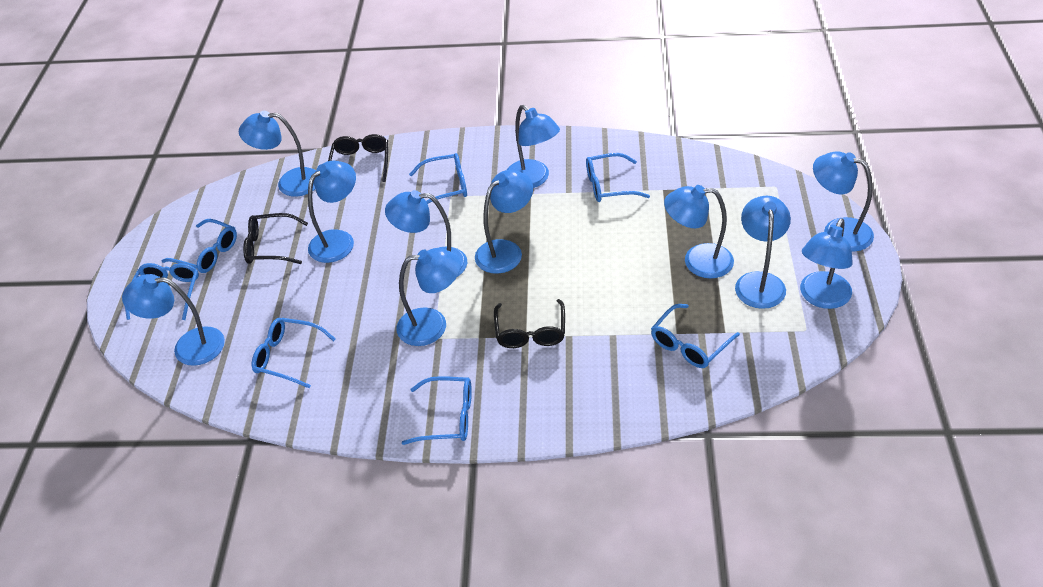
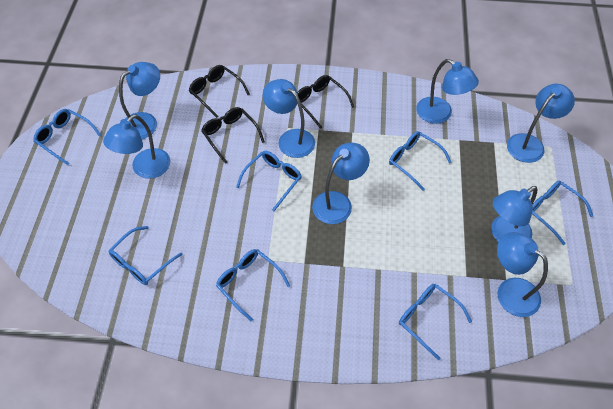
blue lamp: [122,274,225,366] [239,111,316,197] [308,161,356,263] [385,190,467,277] [396,248,461,346] [475,170,533,274] [507,105,560,188] [664,185,734,278] [735,196,791,309] [800,219,853,309] [813,151,874,252] = 11 -> [103,114,170,179] [119,62,160,139] [263,79,315,158] [312,143,370,224] [416,59,479,124] [491,186,538,242] [497,232,548,317] [507,84,575,163] = 8

